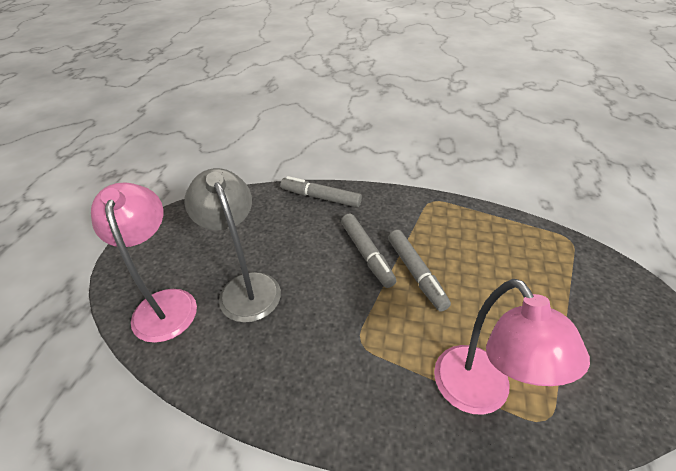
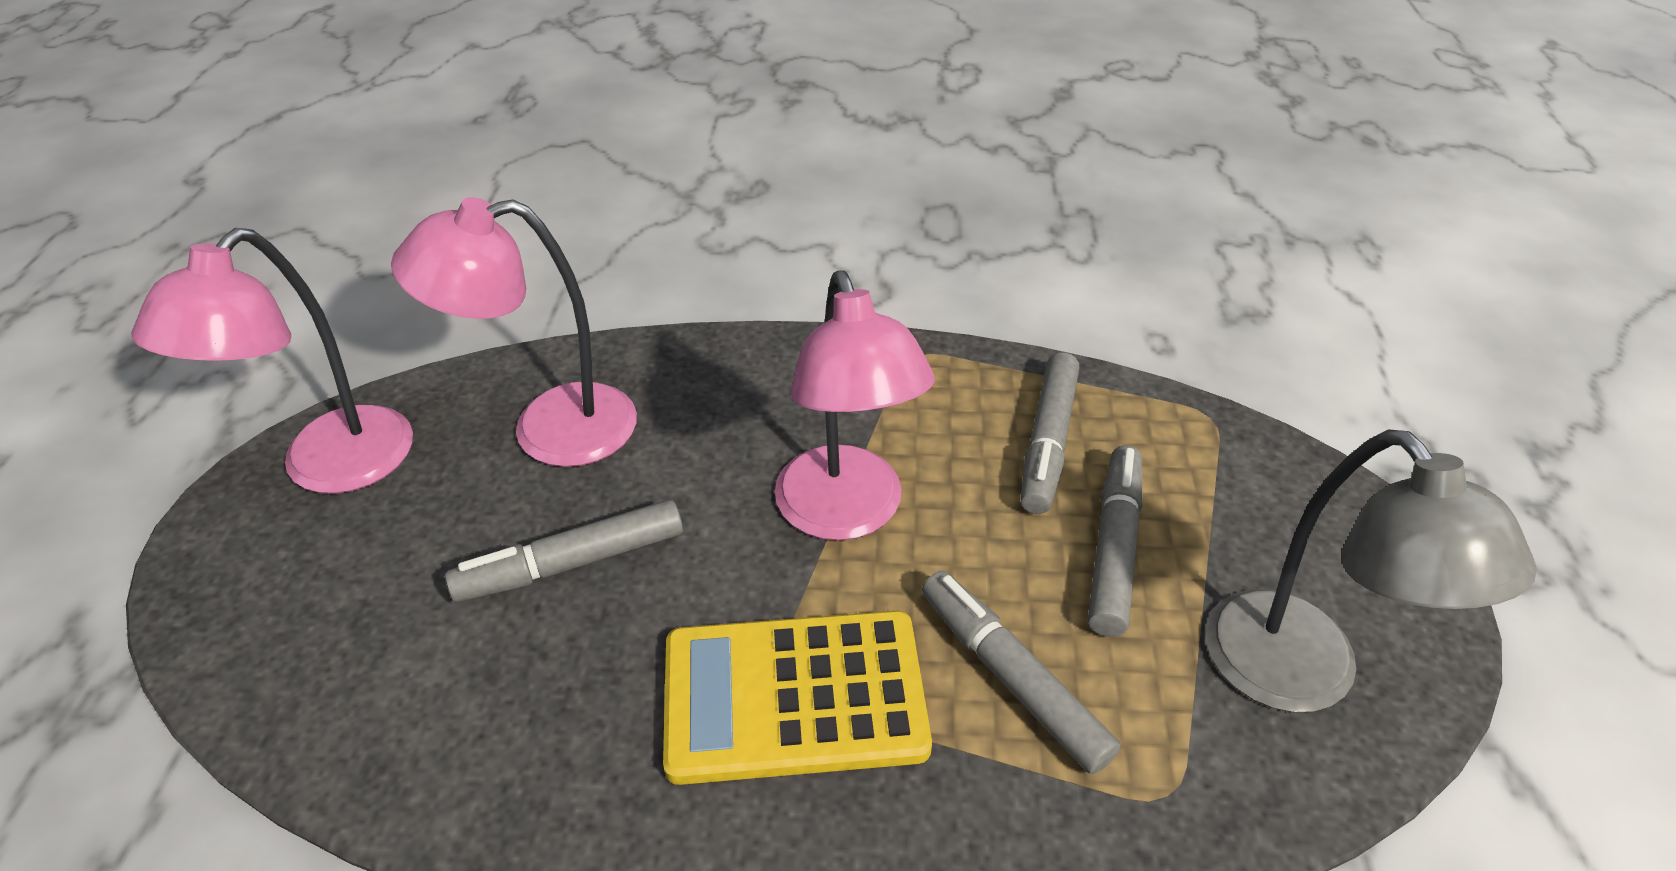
grey marker: [281,176,362,207] [341,214,396,288] [388,230,451,311] = 3 -> [445,499,683,602] [922,571,1120,774] [1020,352,1079,514] [1088,445,1143,637] = 4
pink lamp: [91,182,197,343] [434,279,590,415] = 2 -> [131,228,413,494] [391,197,637,467] [775,270,934,541] = 3
yellow calculator: none = 0 -> [663,611,932,785] = 1

